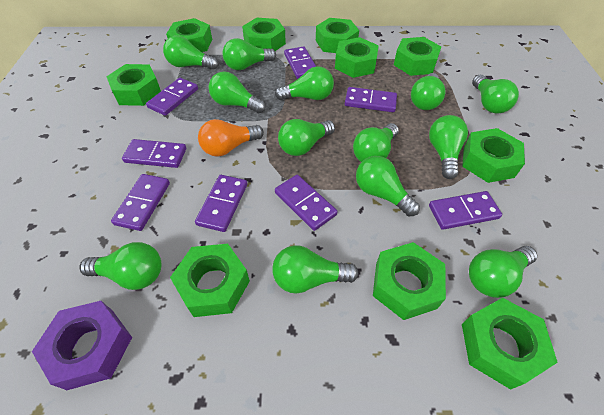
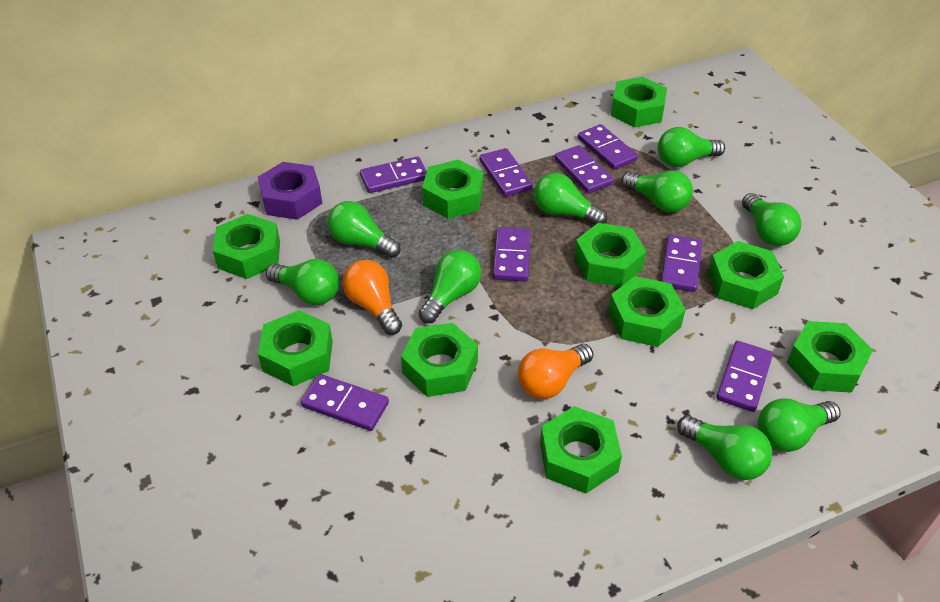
green light bulb: [80,242,162,290] [163,36,219,70] [209,71,266,113] [222,38,276,70] [272,245,358,294] [275,66,334,100] [278,119,335,156] [353,123,399,162] [356,156,420,217] [411,73,445,110] [429,115,468,179] [469,246,537,298] [472,75,519,114] = 13 -> [266,259,339,305] [327,201,401,258] [419,250,481,323] [534,173,607,225] [621,170,693,213] [658,127,725,167] [677,415,773,480] [742,193,801,246] [758,398,841,452] = 9
orange light bulb: [198,119,264,157] = 1 -> [342,260,402,335] [518,344,593,399] = 2

